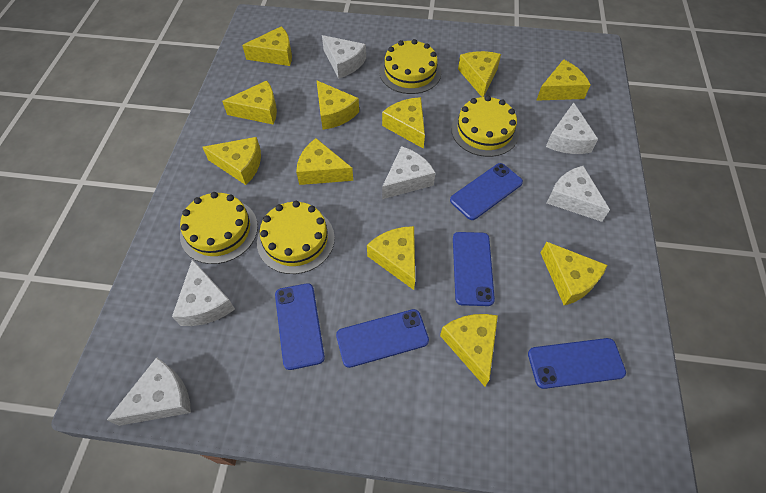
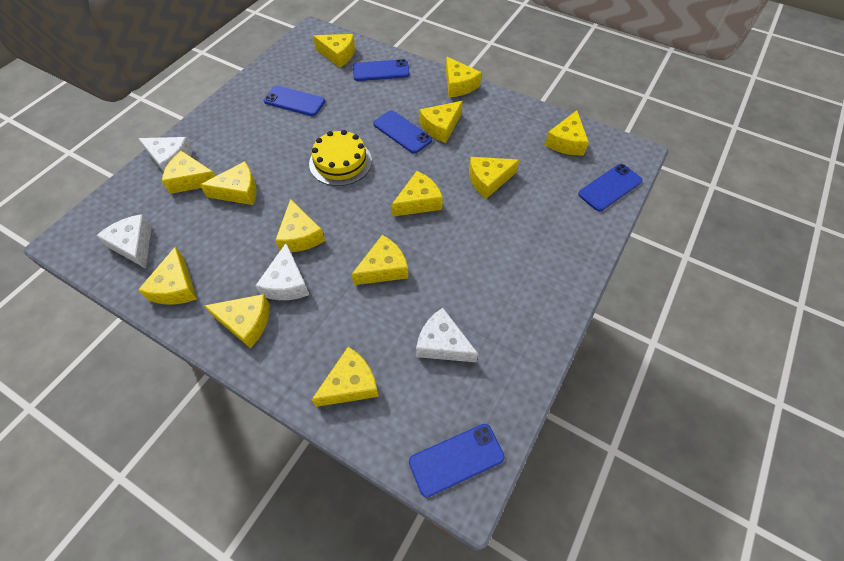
white cheese: [107,357,191,426] [172,259,235,326] [322,35,366,79] [382,146,435,199] [546,103,598,154] [547,166,610,222] = 6 -> [96,214,152,269] [138,137,193,172] [255,243,309,300] [416,308,478,362] = 4
yellow cake: [180,192,258,264] [257,201,335,274] [379,39,441,94] [451,96,519,157] = 4 -> [309,130,372,186] = 1
yellow cheese: [202,137,261,185] [222,81,277,124] [242,26,292,66] [296,138,353,185] [317,81,359,130] [367,226,415,290] [382,97,425,149] [440,314,498,386] [458,51,501,97] [536,59,590,101] [541,242,607,305] = 11 -> [138,247,197,305] [162,151,215,194] [200,161,257,205] [204,294,270,348] [275,199,325,252] [312,347,379,407] [313,34,355,68] [351,235,408,285] [392,171,443,217] [420,101,463,143] [446,57,482,97] [469,157,519,199] [545,110,589,155] = 13

